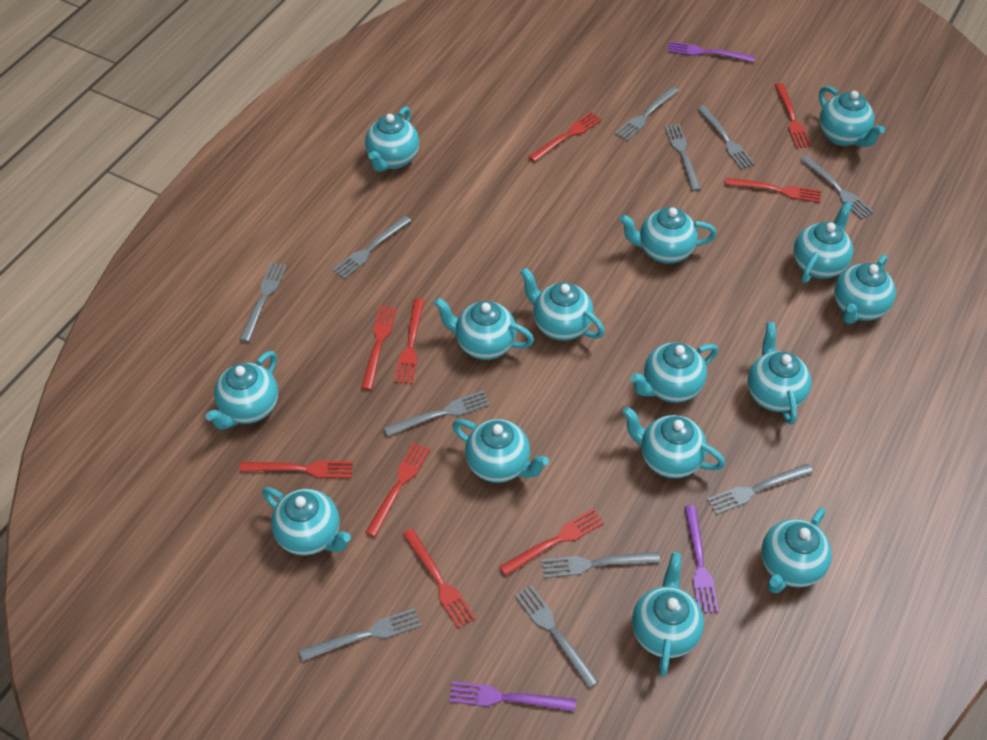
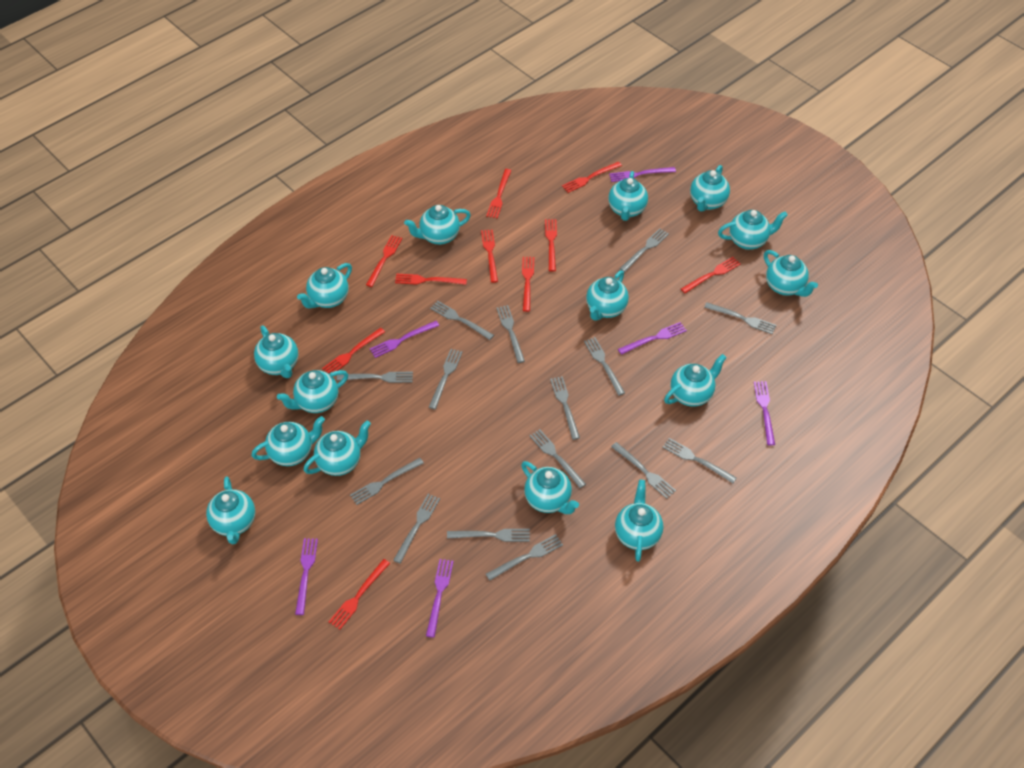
grey fork: [239,262,287,342] [299,608,421,662] [333,216,411,279] [384,391,490,437] [515,585,599,688] [542,552,660,578] [615,87,679,141] [665,124,701,191] [697,106,755,170] [707,463,813,515] [800,156,874,219] = 11 -> [337,372,413,383] [350,458,424,505] [393,494,440,564] [429,349,463,409] [430,301,494,340] [447,529,530,542] [486,534,563,581] [496,305,525,363] [530,429,586,488] [550,376,580,440] [584,337,625,396] [611,442,676,499] [620,228,669,272] [662,438,737,483] [704,302,776,334] = 15
purple fork: [449,681,576,712] [667,41,755,62] [684,505,719,613] = 3 -> [295,538,318,615] [370,321,439,358] [426,559,454,638] [609,167,676,182] [618,322,687,355] [754,381,775,445] = 6
red fork: [240,461,353,478] [361,305,397,390] [365,443,430,537] [395,298,425,384] [403,529,476,629] [499,509,604,576] [529,112,602,162] [725,178,821,203] [775,83,811,148] = 9 -> [322,328,385,374] [329,559,390,630] [366,235,402,287] [395,274,467,285] [481,229,498,283] [486,169,512,219] [522,257,534,312] [545,219,557,272] [562,162,622,193] [681,257,741,293] = 10

